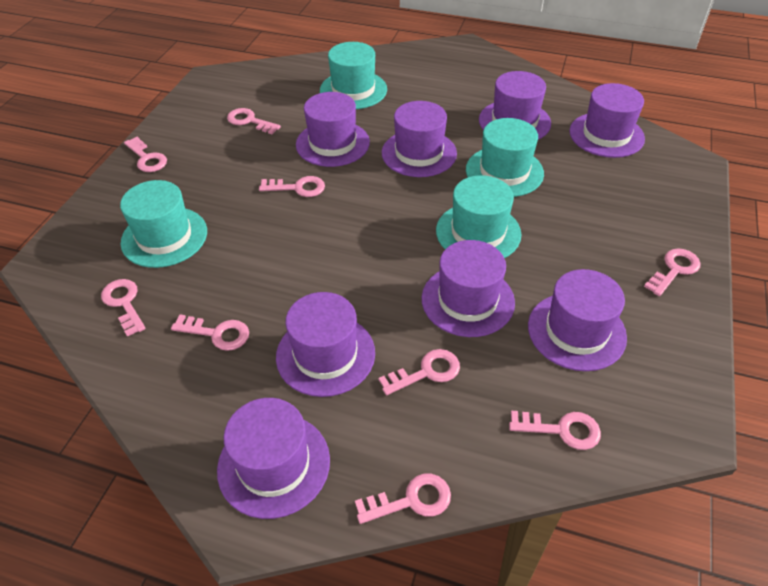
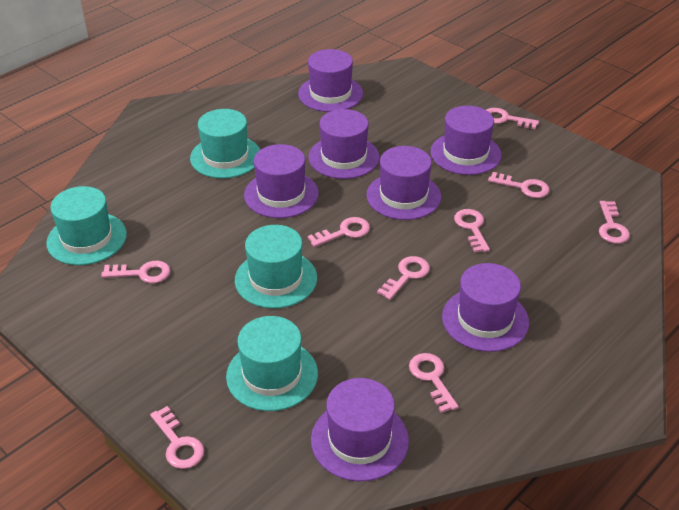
purple hat: [217,398,330,519] [276,292,375,397] [296,92,370,167] [382,101,457,177] [422,240,515,337] [479,71,551,140] [528,269,627,371] [569,83,645,158] = 8 -> [244,144,319,218] [298,49,363,112] [308,109,379,179] [311,378,409,481] [366,146,441,220] [430,106,502,175] [442,263,529,352] = 7

